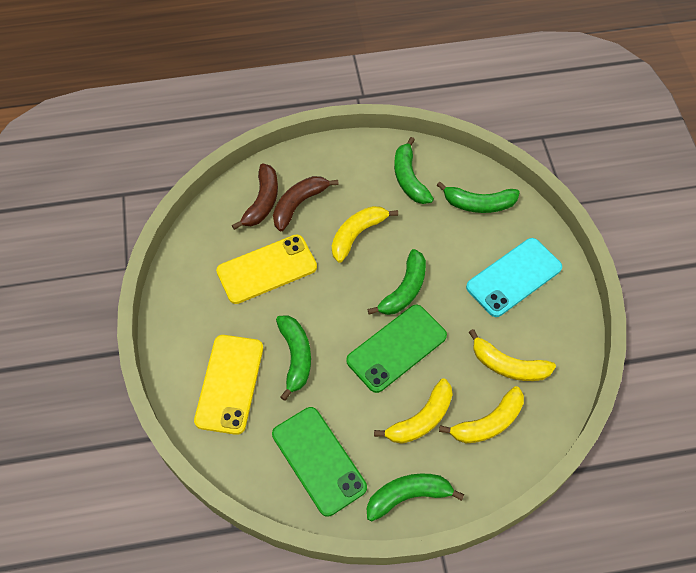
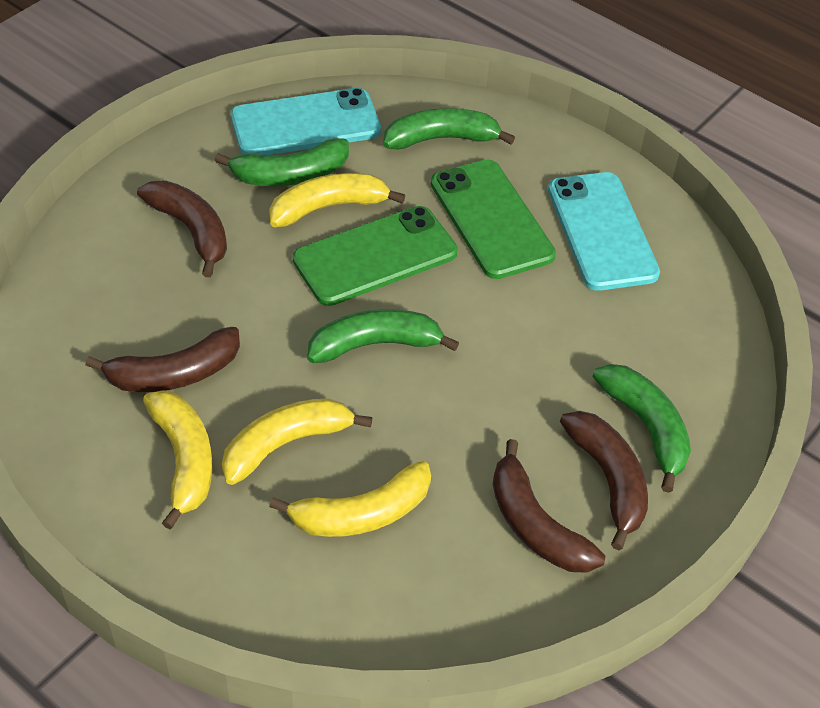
brown banana: [232,164,278,230] [273,176,339,231] = 2 -> [85,327,240,392] [137,180,227,277] [493,439,605,573] [560,411,648,550] = 4
green banana: [276,315,311,401] [367,249,426,315] [367,474,465,521] [394,137,434,204] [437,182,520,213] = 5 -> [214,138,349,186] [307,309,459,363] [383,108,515,150] [593,364,691,493] = 4
turquoise phone: [466,238,562,317] = 1 -> [231,88,381,155] [548,172,660,291] = 2
yellow phone: [194,335,263,435] [216,235,317,304] = 2 -> none = 0

